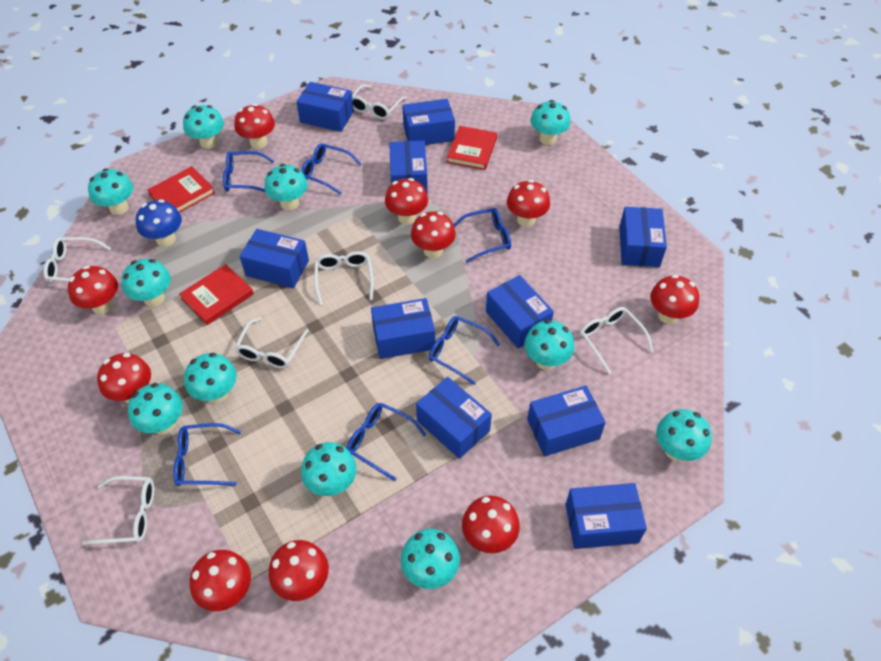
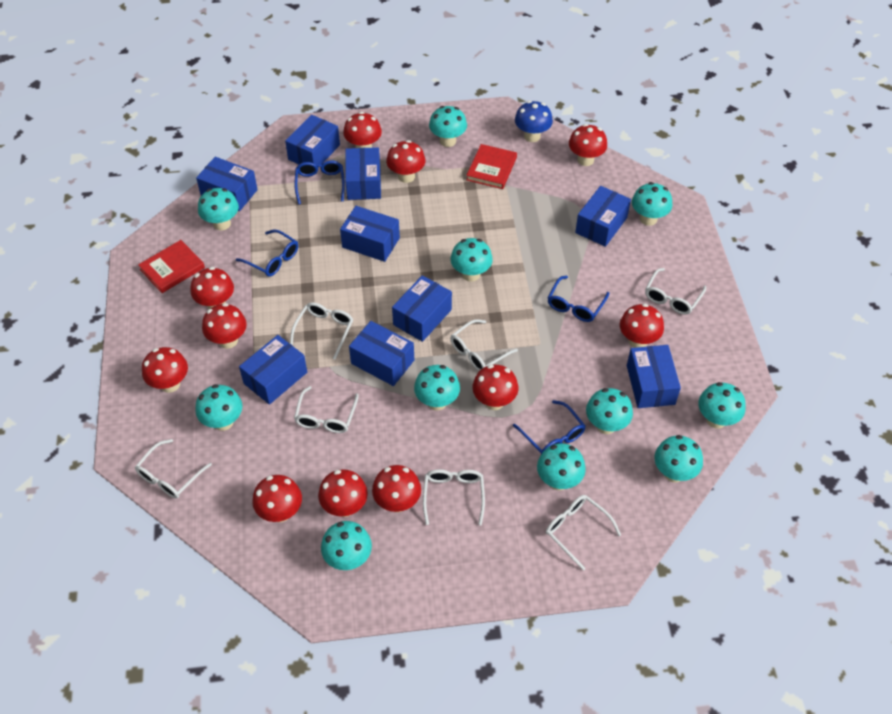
blue box: [240,229,309,288] [296,82,354,132] [371,298,435,359] [389,141,428,194] [402,99,455,145] [416,377,492,459] [486,275,554,348] [527,386,606,457] [565,483,647,549] [619,207,667,267] = 10 -> [196,157,258,211] [239,335,307,405] [285,115,340,168] [340,206,400,262] [345,147,381,200] [349,321,414,386] [392,275,452,342] [575,186,631,247] [627,345,681,408] = 9
blue glasses: [173,423,241,486] [223,151,274,193] [301,143,362,195] [347,403,426,481] [429,316,500,385] [454,208,511,263] = 6 -> [236,229,298,277] [294,160,345,205] [513,400,585,454] [548,275,609,322] = 4
red book: [148,166,215,213] [179,264,254,325] [447,126,497,170] = 3 -> [138,240,205,293] [466,144,517,189] = 2
red mushroom: [68,266,118,314] [97,353,151,403] [189,550,251,611] [235,104,275,149] [268,540,329,601] [385,178,428,224] [411,211,456,258] [462,496,520,553] [507,180,550,227] [650,274,699,324] = 10 -> [142,347,188,393] [190,267,234,309] [202,303,247,349] [252,475,302,522] [318,469,368,517] [343,112,382,148] [372,465,421,513] [386,140,426,183] [473,365,518,410] [569,124,607,166] [620,303,664,348] = 11
white glasses: [44,237,111,282] [82,476,154,545] [235,317,309,369] [314,251,374,305] [352,84,407,120] [580,307,653,374] = 6 -> [135,439,212,499] [290,302,353,359] [294,386,359,433] [423,469,485,525] [450,319,518,371] [546,495,621,571] [645,268,706,315] = 7

